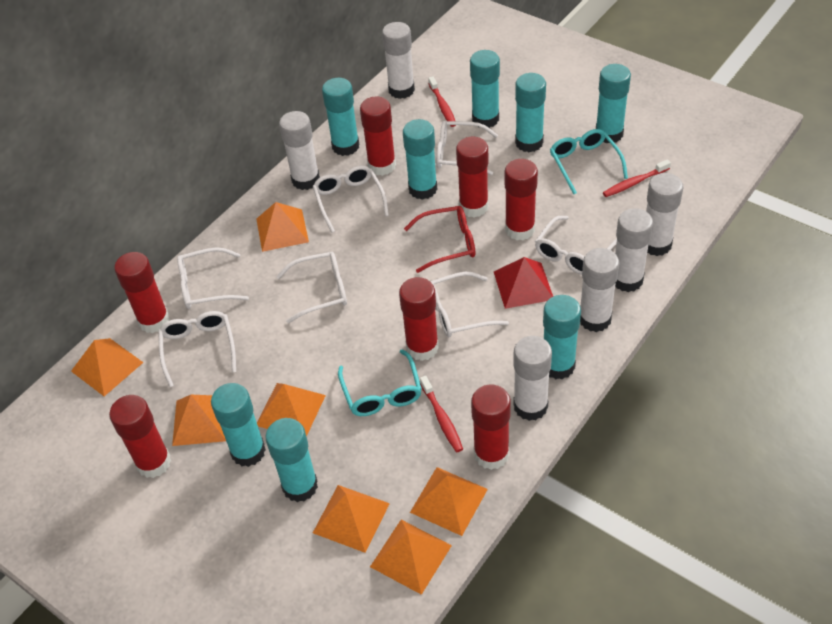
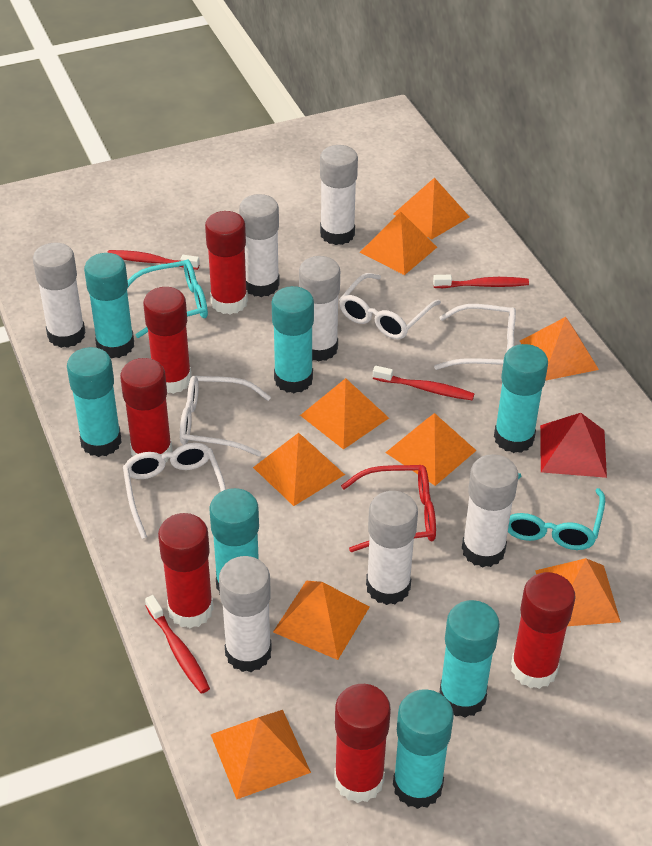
orange pyramid: [71,338,144,396] [172,395,226,446] [256,202,309,252] [257,383,326,437] [313,485,390,553] [370,520,452,595] [410,467,488,536] = 7 -> [211,710,311,799] [253,433,345,506] [273,581,370,660] [300,378,389,450] [359,212,437,275] [385,413,477,486] [394,178,470,240] [520,317,599,381] [535,558,621,626] = 9
red glue stick: [109,395,171,478] [114,252,170,333] [360,96,396,176] [399,277,439,361] [456,137,489,218] [471,385,511,470] [505,159,538,240] = 7 -> [120,358,173,462] [143,287,192,394] [158,513,214,628] [205,211,248,314] [334,684,391,803] [511,572,576,689] = 6
red toothbrush: [420,376,463,452] [428,77,456,127] [603,159,671,197] = 3 -> [107,250,200,270] [145,595,210,694] [373,366,474,400] [433,275,529,288] = 4
turquoise glue stick: [211,383,266,467] [265,418,318,502] [322,78,359,156] [403,119,437,200] [470,50,500,128] [515,73,546,152] [543,295,581,379] [596,64,631,143] = 8 -> [67,347,122,457] [84,253,134,358] [209,488,259,594] [272,286,314,393] [393,689,454,809] [439,600,500,718] [494,344,548,453] = 7
white glasses: [158,311,236,387] [177,247,249,309] [276,252,347,323] [313,165,389,233] [430,272,509,337] [436,121,498,175] [535,216,617,275] = 7 -> [123,443,226,539] [180,376,271,456] [339,273,441,339] [434,304,516,370] = 4
white glue stick: [279,111,320,190] [382,22,415,99] [513,336,552,421] [580,248,620,332] [615,208,653,292] [646,173,683,256] = 6 -> [33,242,86,348] [219,556,272,672] [239,194,280,297] [299,256,340,361] [320,145,358,245] [366,491,418,605] [462,454,518,568] = 7

